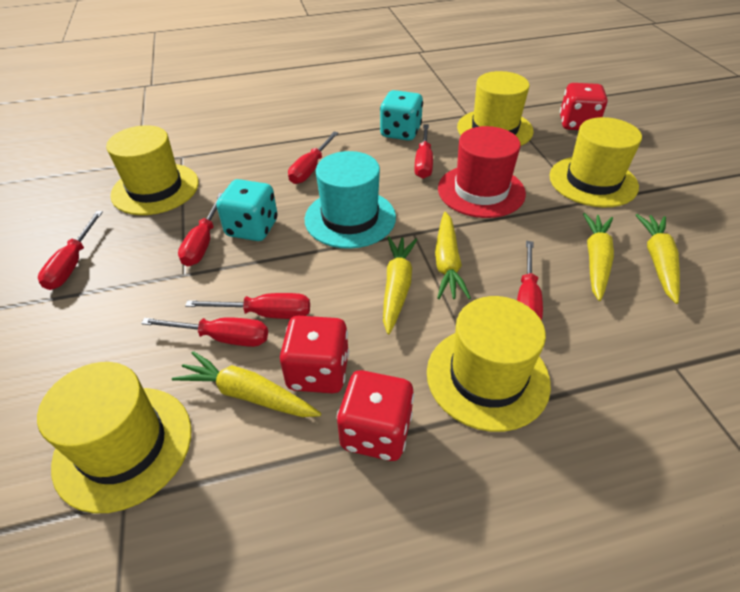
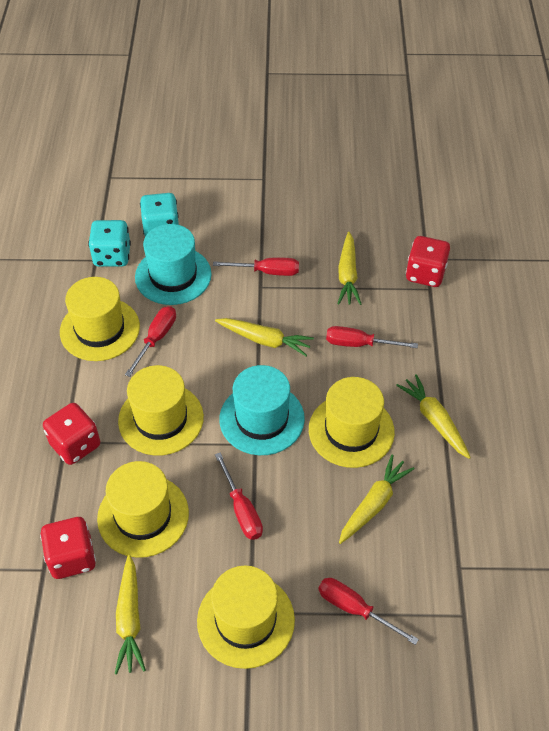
red hat: [438,126,526,218] = 1 -> none = 0
red screwdriver: [38,211,103,290] [141,317,268,347] [178,193,223,266] [185,293,310,319] [288,132,338,184] [414,124,433,179] [517,241,543,321] = 7 -> [125,306,176,377] [213,258,299,276] [215,452,263,540] [318,578,419,645] [326,326,418,348] = 5
turquoise hat: [305,151,396,249] = 1 -> [135,224,212,305] [219,365,305,455] = 2

